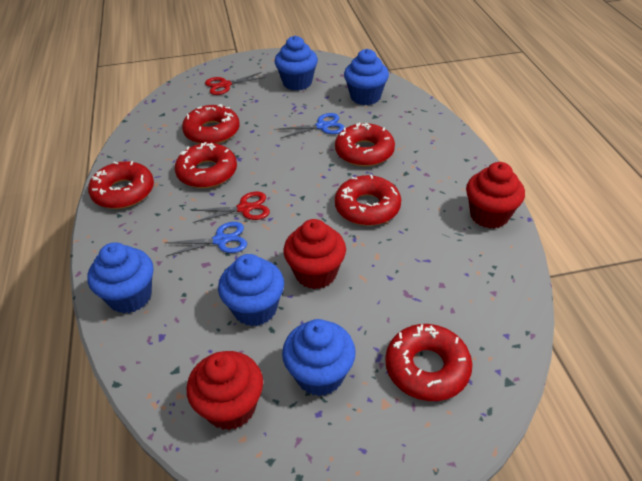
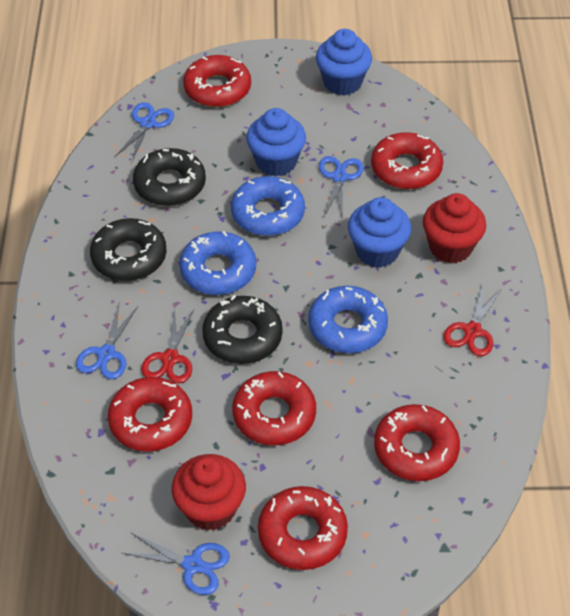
black donut: none = 0 -> [90,218,167,281] [133,148,206,206] [202,295,283,364] = 3
blue cupcake: [87,242,153,314] [218,254,284,326] [275,36,318,91] [282,319,356,396] [344,49,389,105] = 5 -> [246,108,306,176] [316,29,372,95] [348,197,411,268] = 3
blue donut: none = 0 -> [179,231,256,295] [231,176,305,236] [308,286,388,353] = 3
blue scissors: [165,222,247,256] [277,113,345,138] = 2 -> [76,304,138,379] [115,102,174,161] [122,533,230,595] [319,156,364,219] = 4
red cupcake: [187,351,263,430] [283,219,346,289] [466,162,525,229] = 3 -> [172,454,246,531] [423,193,486,264] = 2

